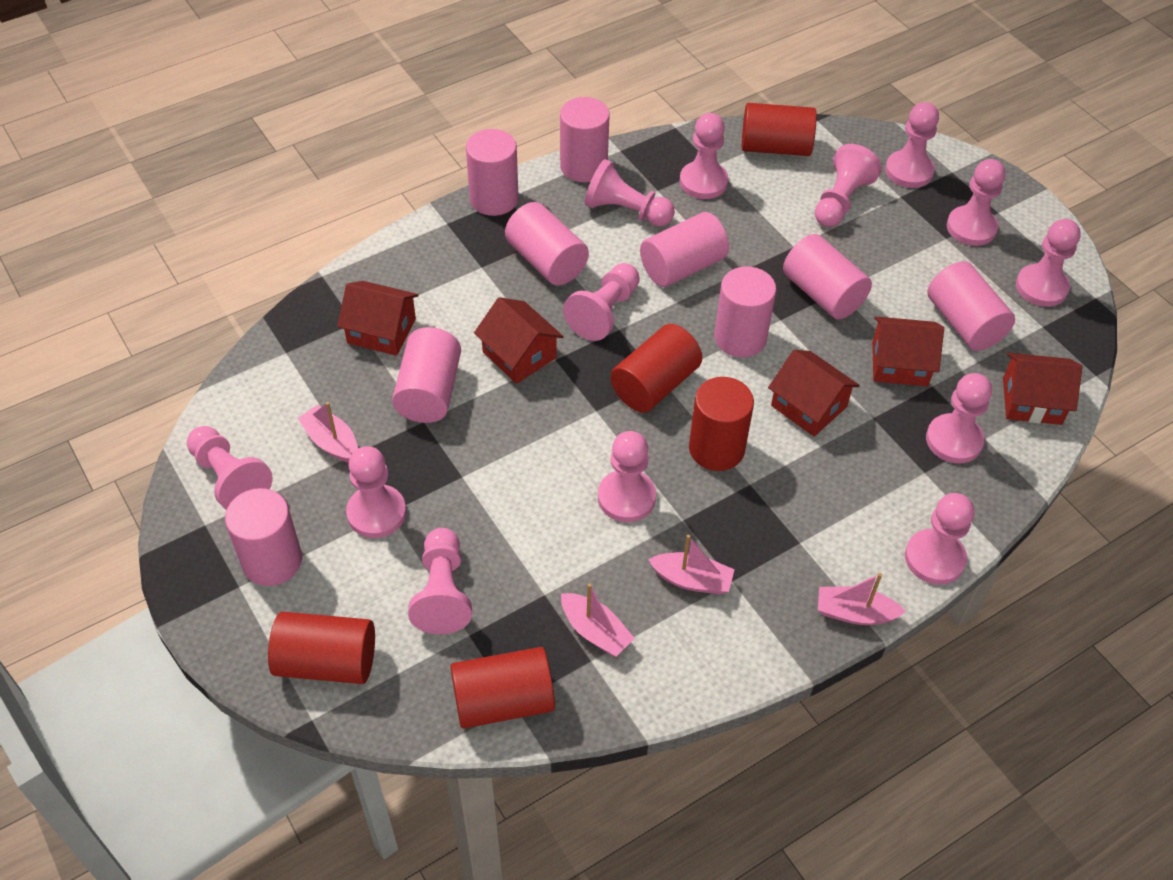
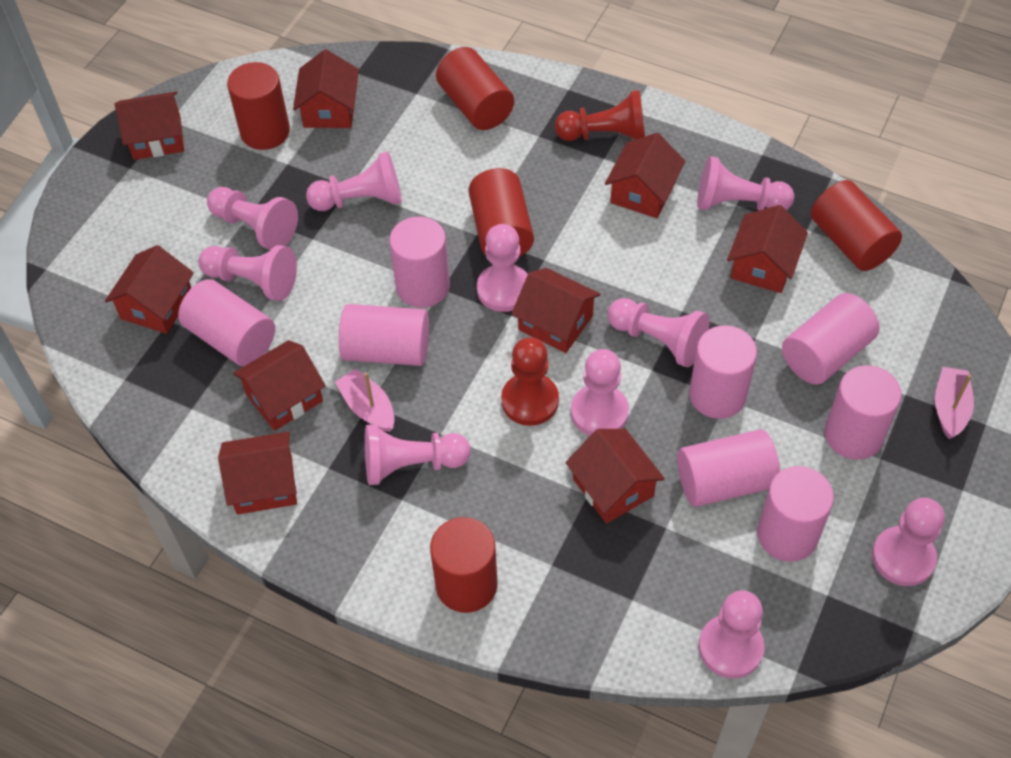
pink boat: [297,402,358,463] [561,583,635,657] [648,535,735,594] [818,573,906,625] = 4 -> [335,369,395,432] [935,367,974,439] = 2
pink cylinder: [225,488,302,586] [392,327,461,423] [466,129,518,216] [505,202,589,286] [560,97,610,182] [640,212,729,287] [714,266,776,357] [783,234,872,319] [927,261,1015,351] = 9 -> [178,279,275,366] [339,304,429,366] [389,216,450,308] [677,429,780,507] [689,325,757,419] [757,466,834,562] [782,293,880,385] [825,365,902,460] = 8
pink pawn: [187,426,273,510] [346,446,406,538] [408,528,472,634] [563,263,640,341] [584,159,675,227] [598,431,656,522] [680,113,728,199] [815,144,882,227] [885,102,939,188] [905,493,974,585] [926,373,992,463] [947,159,1006,246] [1016,219,1081,307] = 13 -> [199,245,297,301] [207,187,298,250] [306,151,402,211] [365,425,471,485] [477,224,528,312] [571,349,629,436] [607,298,710,367] [697,156,794,210] [699,590,764,679] [872,498,945,586] = 10
red house: [337,281,419,356] [474,297,564,384] [768,350,860,437] [872,317,944,386] [1003,353,1083,425] = 5 -> [105,245,194,334] [115,91,184,160] [218,432,297,515] [233,340,326,431] [293,49,359,128] [511,268,600,353] [566,429,665,524] [605,133,685,218] [727,205,808,293] = 9
red pawn: none = 0 -> [501,337,559,426] [555,90,645,141] = 2

